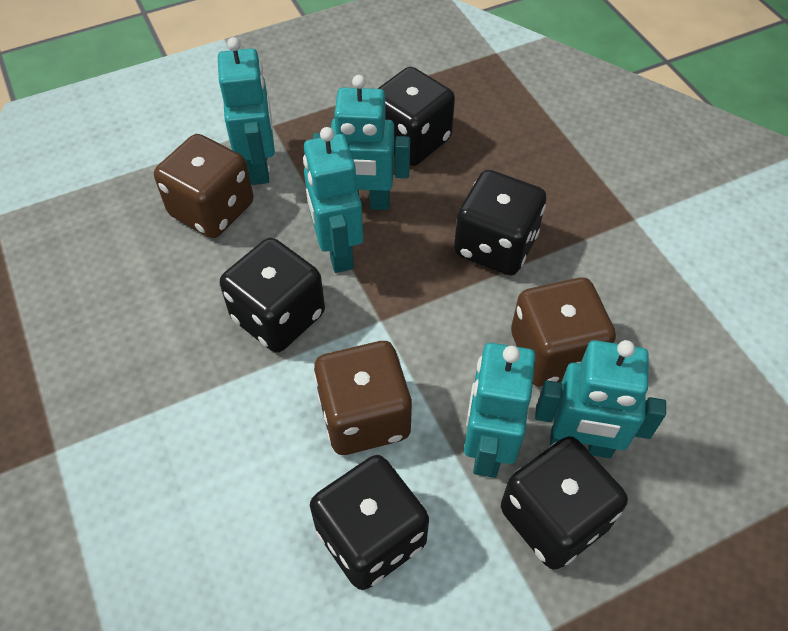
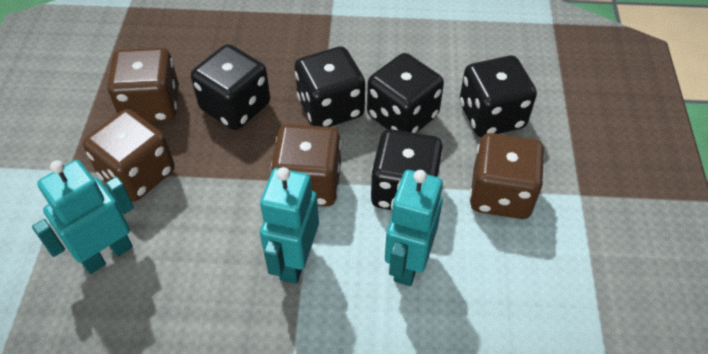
brown dice: [154,134,253,238] [314,341,412,455] [511,278,616,386] = 3 -> [83,109,175,202] [107,48,179,123] [271,124,341,207] [470,133,544,219] = 4
turquoise robot: [218,37,275,185] [303,127,363,273] [313,75,410,210] [464,343,536,478] [535,340,666,458] = 5 -> [32,160,134,274] [260,167,319,284] [385,170,443,286] = 3

